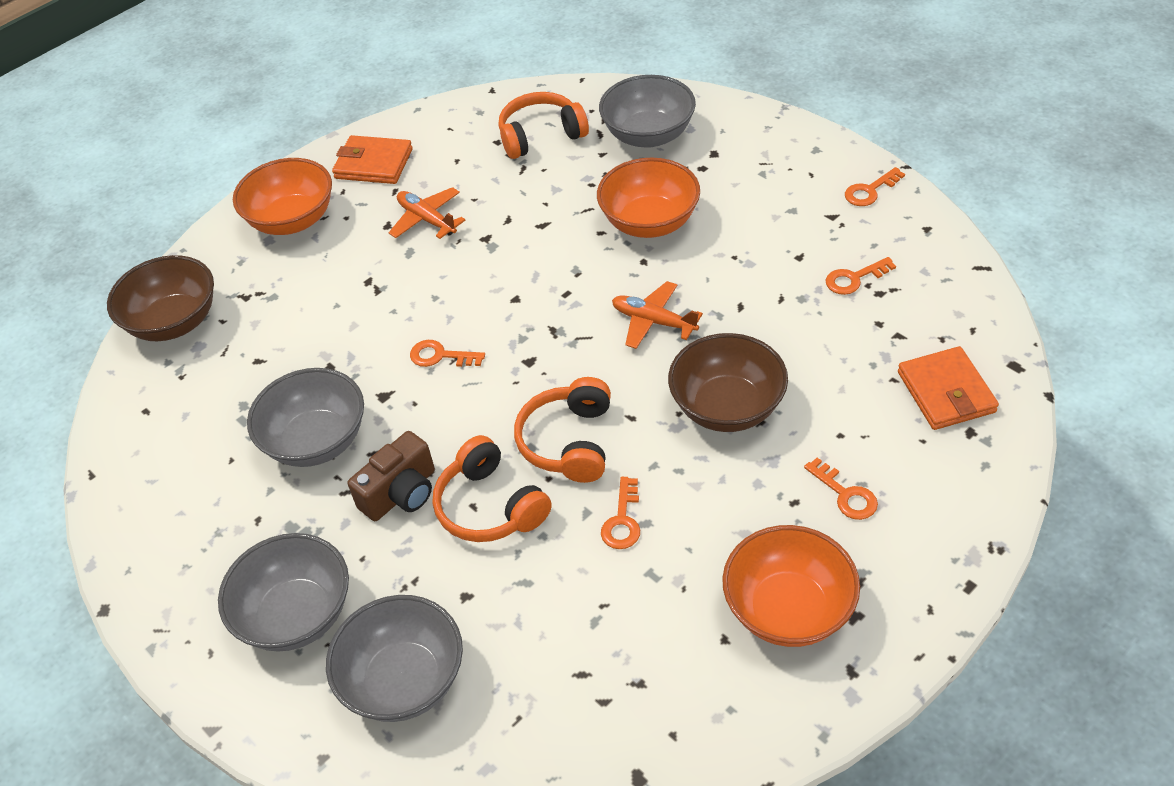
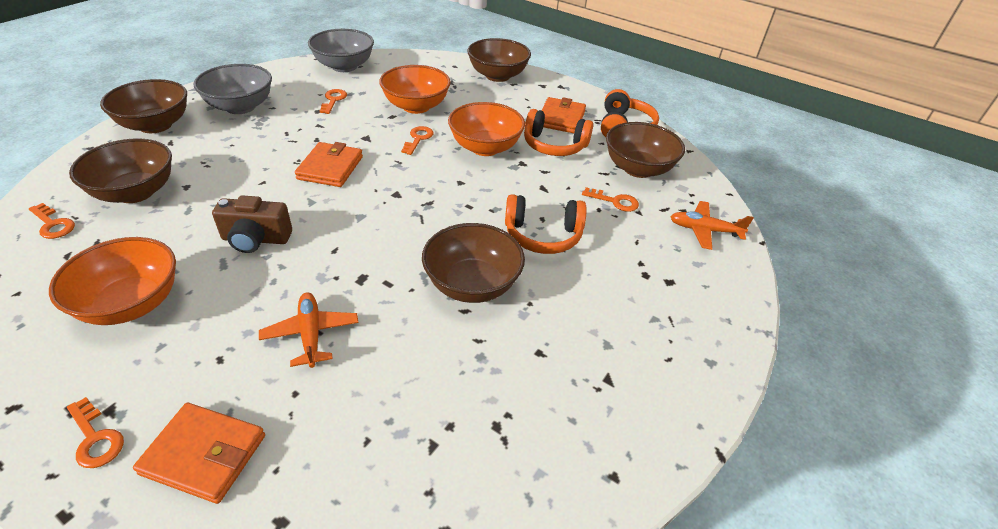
brown bowl: [107,255,214,341] [668,333,788,432] = 2 -> [69,138,172,203] [100,79,187,133] [422,223,525,303] [467,38,531,82] [606,122,685,178] = 5
grey bowl: [218,533,349,652] [247,368,364,467] [326,595,463,722] [599,75,696,148] = 4 -> [193,64,272,114] [308,29,374,72] = 2
orange wallet: [332,135,413,184] [898,346,999,430] = 2 -> [133,403,265,504] [295,142,363,187] [541,97,586,133] = 3

